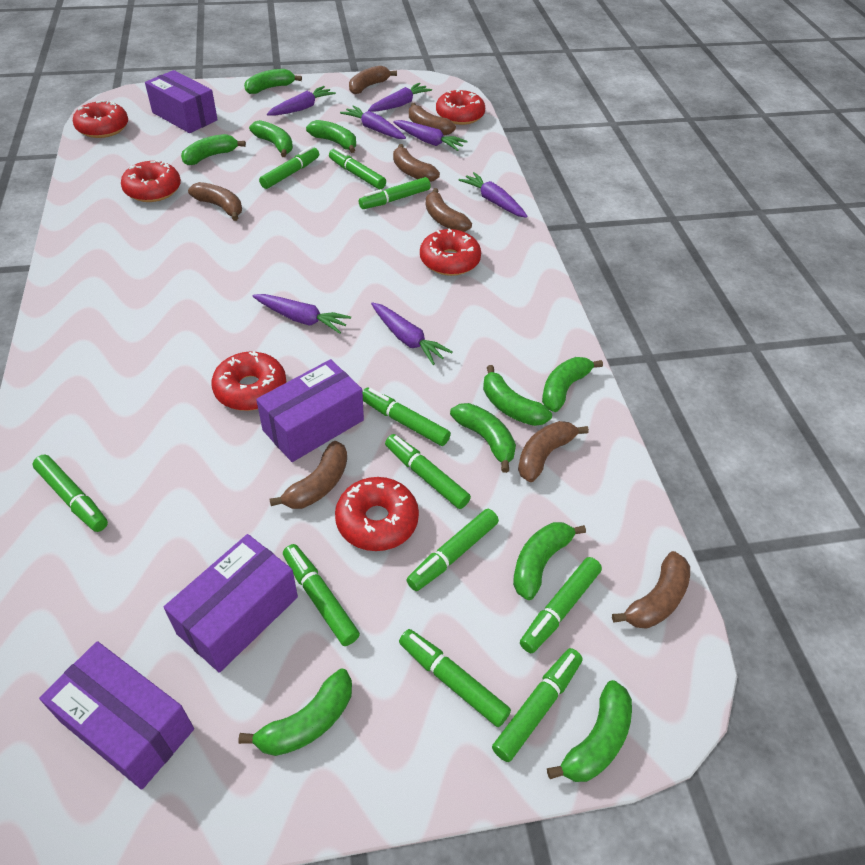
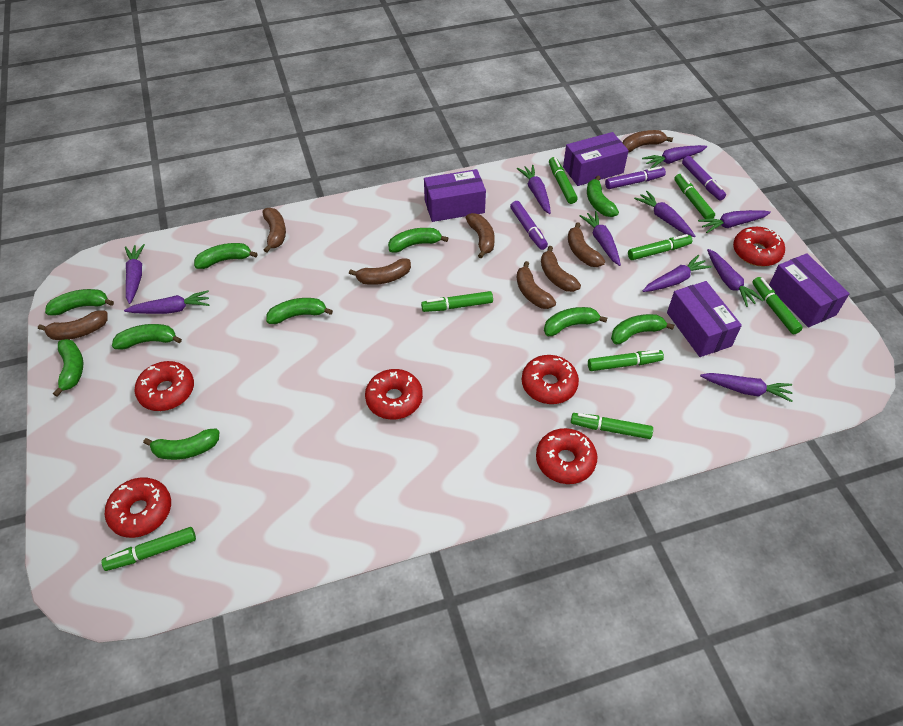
green marker: [33,454,108,532] [259,146,319,189] [283,544,360,646] [329,148,386,189] [359,177,431,209] [362,388,451,446] [385,434,471,509] [399,629,511,727] [406,509,499,591] [492,648,583,762] [520,557,602,653] = 11 -> [101,527,196,571] [421,291,493,312] [549,157,578,204] [571,413,653,439] [588,350,664,371] [628,234,692,260] [674,174,715,219] [752,277,803,334] = 8
purple carrot: [252,294,351,334] [267,86,336,116] [340,105,406,139] [368,83,432,112] [371,302,453,365] [393,120,468,151] [459,172,528,218] = 7 -> [124,290,210,314] [125,244,145,304] [517,165,551,214] [579,211,621,266] [634,191,695,237] [642,145,707,169] [643,255,712,292] [698,210,771,233] [700,373,793,402] [707,249,763,307] = 10
purple marker: none = 0 -> [510,201,548,250] [605,166,666,189] [682,156,726,200] = 3

